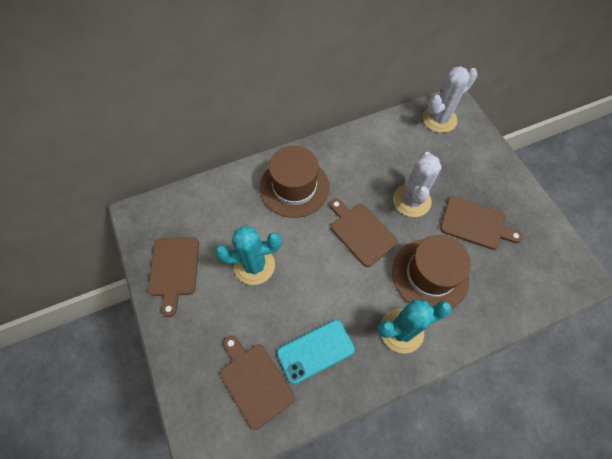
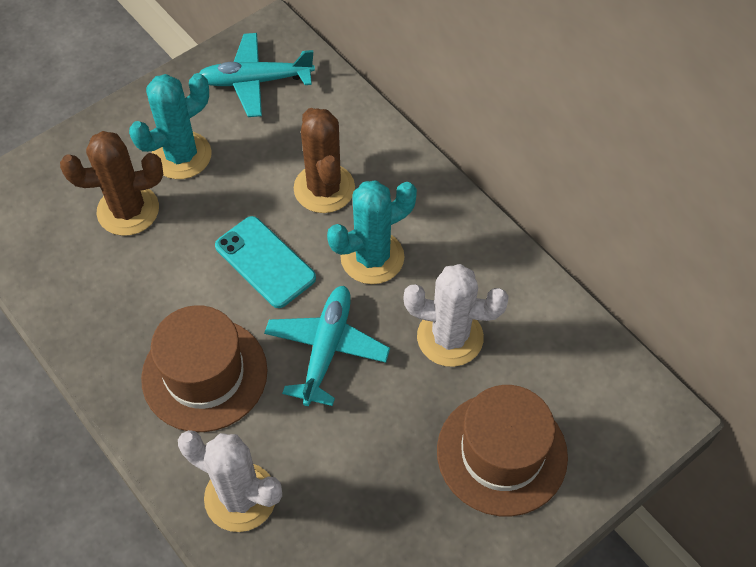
brown cactus: none = 0 -> [60,131,163,236] [294,108,355,213] = 2
brown cutting board: [148,237,199,317] [220,336,295,430] [330,199,398,267] [440,197,523,250] = 4 -> none = 0
turquoise plane: none = 0 -> [199,33,315,117] [264,286,390,406] = 2

